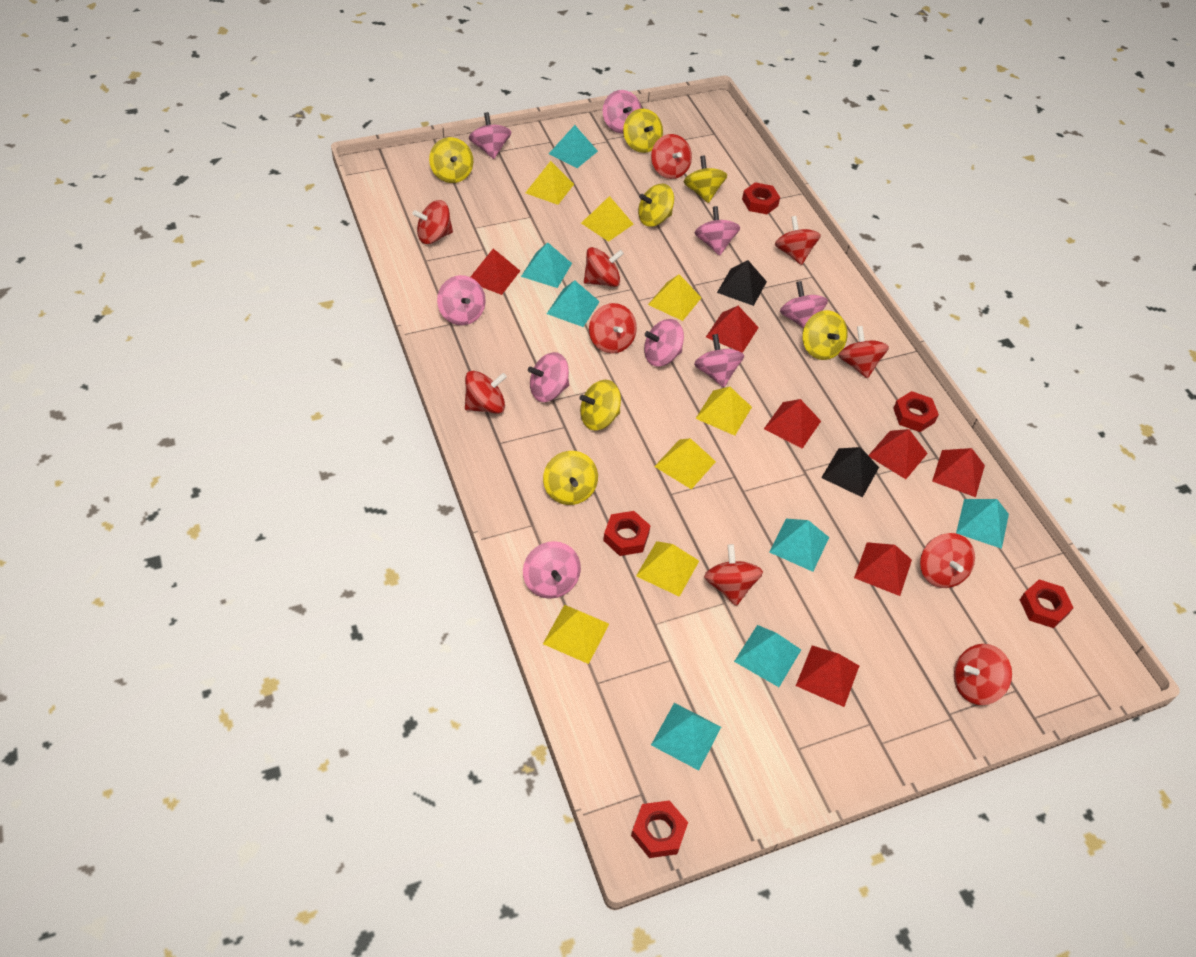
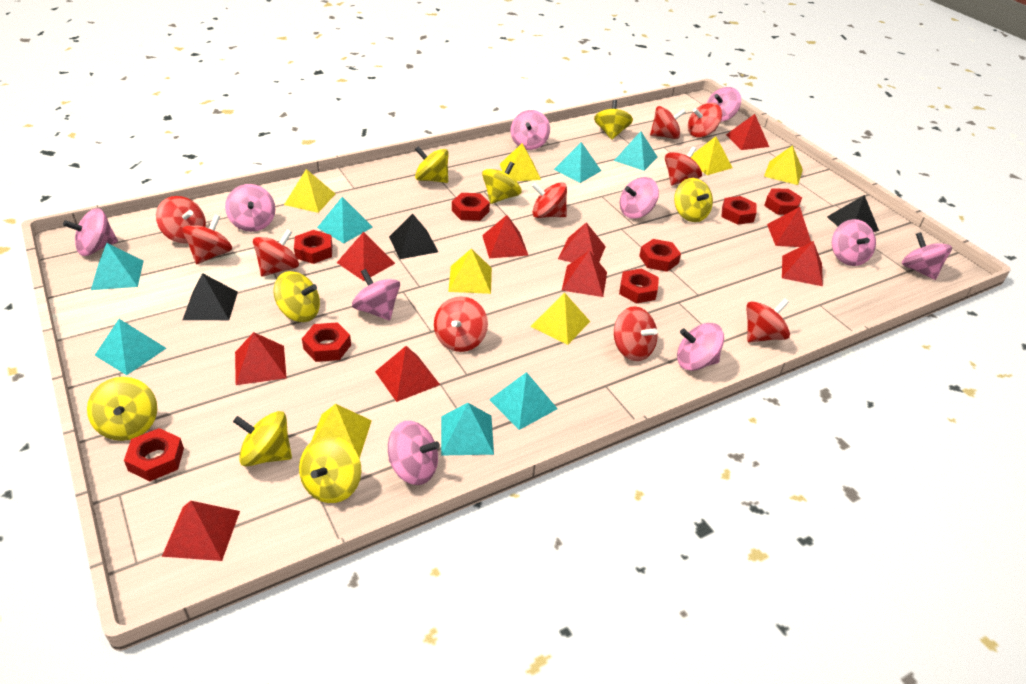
black pyramid: [717,260,767,306] [821,447,879,498] = 2 -> [183,273,238,320] [389,214,438,259] [827,195,879,232] = 3
pink spinning top: [437,275,486,325] [469,112,511,159] [523,541,581,599] [528,352,569,402] [603,90,642,134] [644,319,684,367] [694,206,740,256] [694,334,744,387] [780,281,828,329] = 9 -> [63,208,118,256] [225,184,275,232] [352,269,400,321] [388,421,440,485] [511,110,550,150] [620,177,659,219] [677,323,724,371] [707,87,741,122] [832,219,876,266] [902,232,952,280] = 10
red nut: [603,511,651,556] [631,800,688,858] [742,182,780,214] [893,391,939,432] [1020,579,1074,628] = 5 -> [124,428,184,481] [294,230,332,264] [302,322,351,362] [452,193,490,221] [619,268,659,304] [639,239,681,272] [722,196,757,225] [764,188,802,215] = 8
red pyramid: [471,249,520,295] [706,306,759,353] [764,399,821,449] [796,645,859,707] [854,542,912,596] [868,429,928,479] [932,448,985,497] = 7 -> [162,501,240,561] [235,332,287,385] [337,232,395,281] [375,346,440,402] [482,215,528,258] [558,222,606,262] [562,250,607,297] [726,114,769,150] [767,207,811,247] [782,241,823,286] = 10
yellow spinning top: [429,137,473,183] [543,451,598,505] [579,380,621,431] [623,109,663,153] [638,184,674,227] [684,155,727,203] [803,310,848,360] = 7 -> [87,377,157,441] [233,411,292,467] [273,271,320,322] [299,436,361,503] [415,146,448,183] [482,162,522,204] [594,100,633,140] [674,178,713,222] = 8

